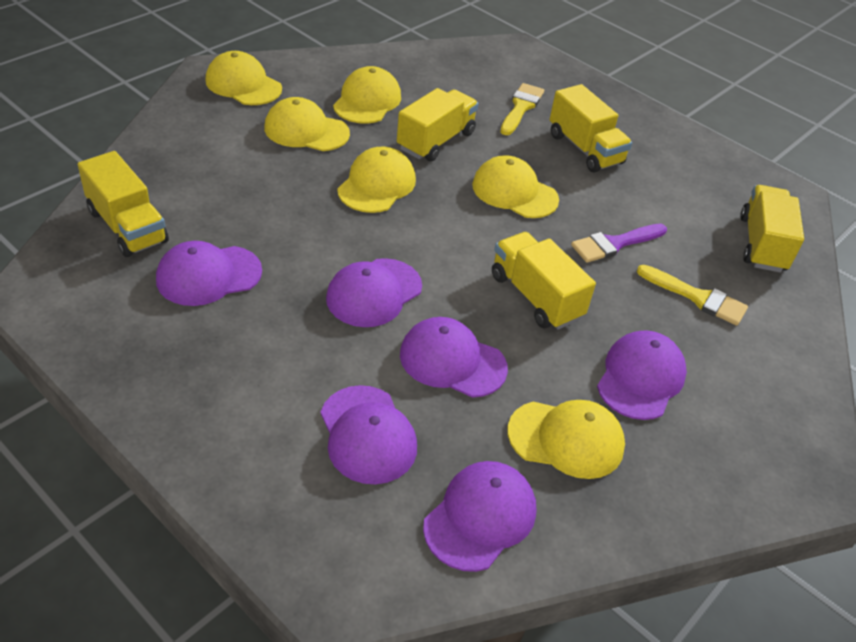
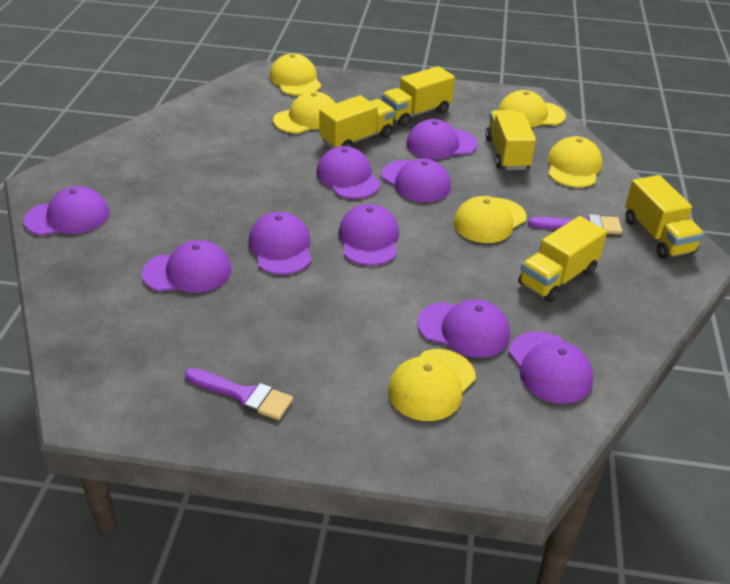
purple brush: [571,224,667,263] = 1 -> [185,368,293,420] [528,214,622,234] = 2
purple cap: [156,241,262,306] [321,385,417,484] [326,258,422,327] [400,317,508,398] [423,461,536,572] [597,330,687,420] = 6 -> [24,186,110,236] [142,240,232,293] [249,212,312,275] [316,146,381,199] [338,204,399,266] [381,158,451,202] [406,119,478,159] [417,299,510,358] [508,331,594,404] = 9
yellow brush: [500,83,544,135] [637,265,748,326] = 2 -> none = 0

